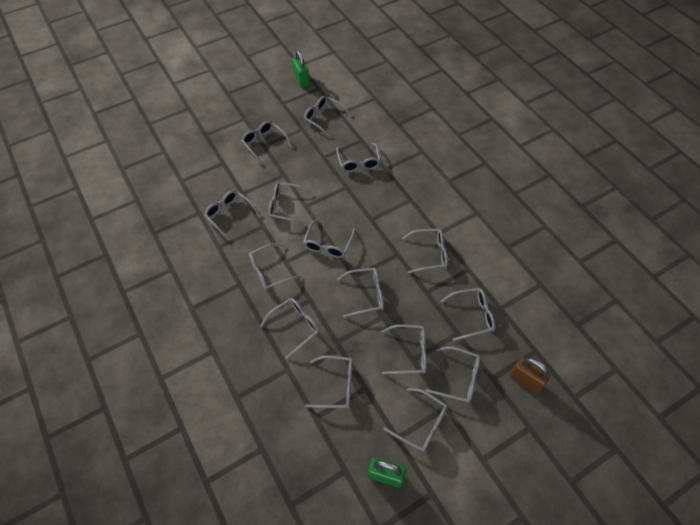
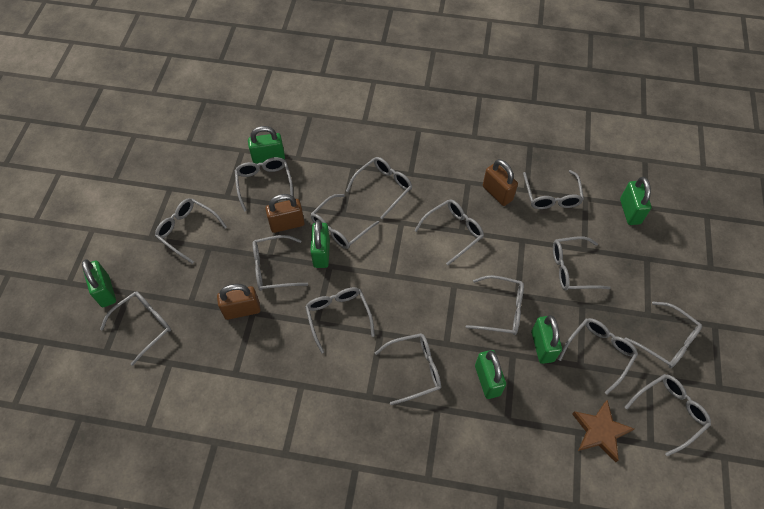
brown padlock: [509,357,550,394] = 1 -> [217,284,261,320] [265,194,305,233] [483,159,518,206] = 3
brown star: none = 0 -> [572,400,634,462] = 1
green padlock: [292,50,310,88] [367,457,406,488] = 2 -> [82,259,116,307] [248,126,285,164] [310,220,330,268] [475,350,506,399] [531,315,562,364] [620,177,651,225] = 6

